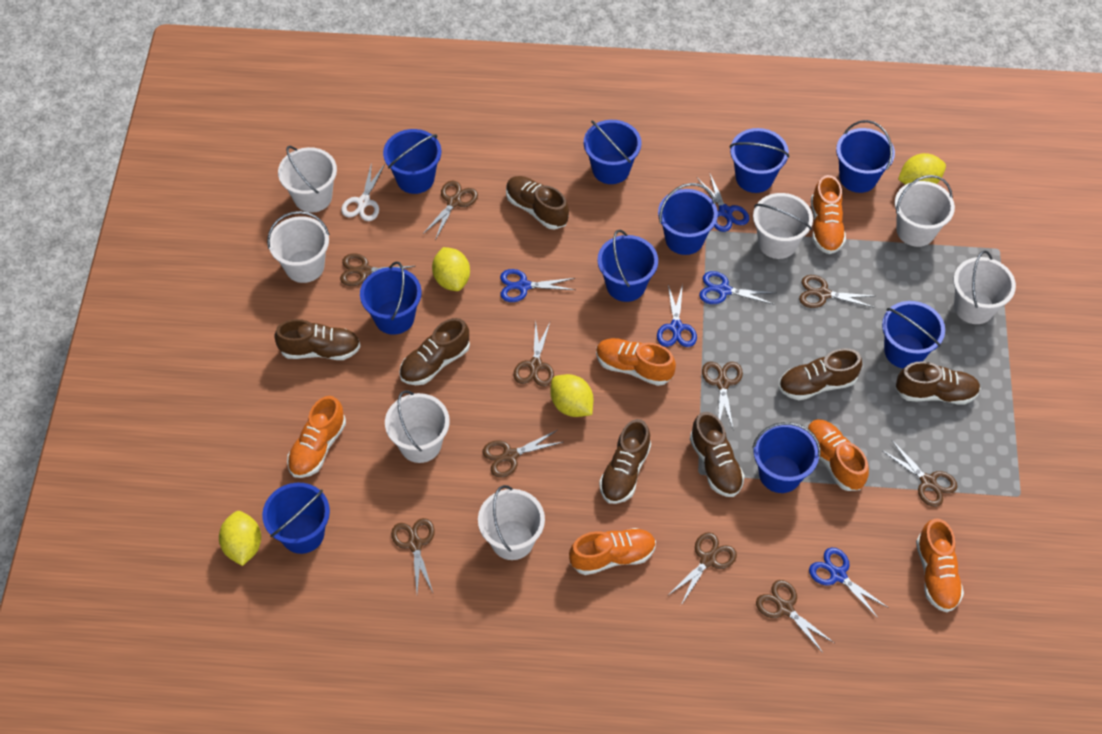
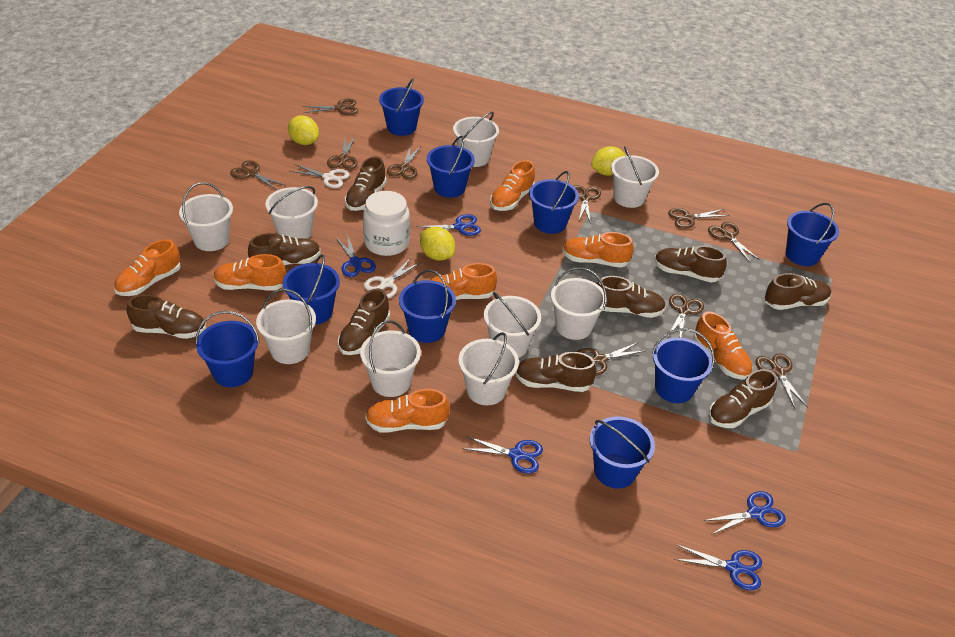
blue bucket: [262,483,330,554] [360,261,422,335] [383,129,441,194] [584,120,642,184] [597,230,658,302] [658,183,718,255] [729,128,789,193] [752,422,821,493] [836,120,895,193] [882,301,945,369] = 10 -> [195,311,260,387] [283,255,340,325] [379,78,424,136] [399,270,456,343] [427,136,475,198] [529,171,579,234] [590,416,655,489] [652,328,715,403] [786,203,839,266] = 9
brown shoe: [274,319,361,360] [399,318,470,385] [506,176,569,229] [599,419,651,504] [690,412,745,497] [779,348,862,400] [896,361,981,405] = 7 -> [126,294,206,339] [248,233,321,265] [338,288,390,355] [345,156,387,211] [516,352,597,392] [597,276,666,318] [654,246,727,283] [709,369,777,428] [765,273,831,310] = 9
orange shoe: [287,396,346,478] [569,528,656,575] [596,338,676,386] [808,419,869,491] [811,175,846,254] [916,518,964,612] = 6 -> [114,239,181,296] [213,254,286,291] [365,389,450,433] [431,263,497,300] [490,160,535,211] [562,232,634,268] [694,312,753,380] = 7
white bucket: [267,211,330,283] [278,146,337,213] [385,390,450,463] [478,485,545,560] [753,193,813,259] [895,175,955,247] [953,250,1016,324] = 7 -> [179,182,233,251] [256,289,316,364] [265,186,318,239] [360,320,421,397] [453,112,499,167] [458,332,519,405] [484,292,541,358] [551,267,607,340] [611,146,659,208] = 9
white jar: none = 0 -> [363,191,410,256] = 1
white scissors: [341,162,385,221] = 1 -> [290,164,350,188] [364,257,421,299] = 2
yellow lemon: [219,511,261,566] [432,247,470,291] [550,374,593,417] [898,153,946,185] = 4 -> [288,116,319,145] [420,227,455,261] [591,146,627,176] = 3

